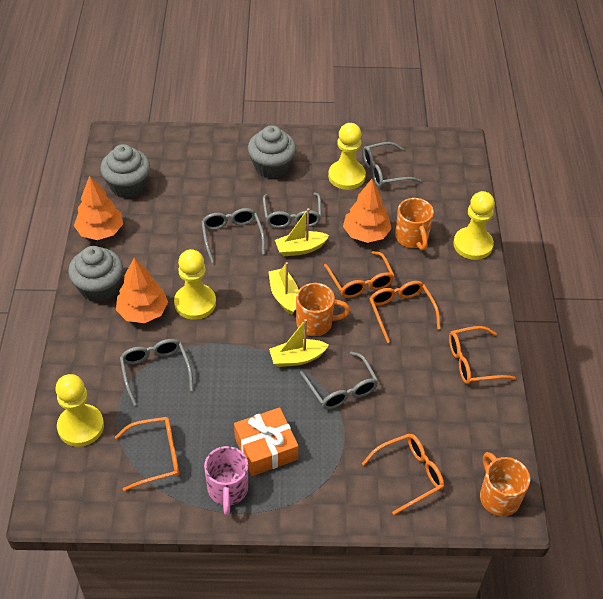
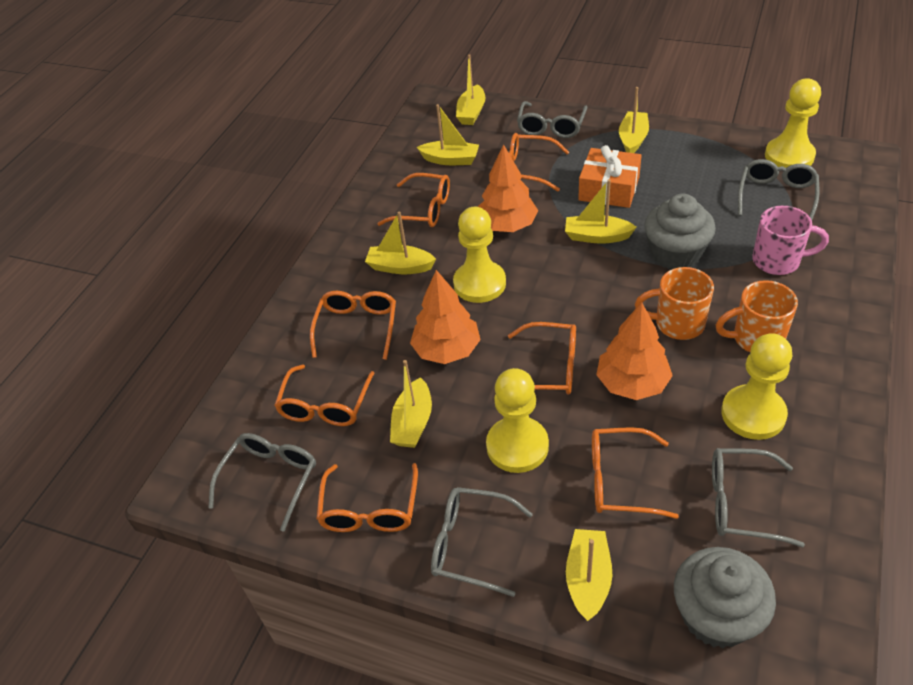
grey cupcake: [68,246,123,302] [100,144,150,198] [248,125,296,179] = 3 -> [644,194,716,269] [674,547,776,648] = 2
orange glasses: [115,417,179,491] [324,251,395,298] [362,434,444,515] [369,281,441,343] [449,326,516,384] = 5 -> [274,364,375,426] [310,291,396,360] [316,463,418,532] [377,173,450,227] [508,322,576,395] [509,133,569,192] [592,427,679,519] = 7
orange mug: [296,283,350,336] [395,198,434,250] [480,452,530,516] = 3 -> [635,267,714,340] [716,280,798,352] = 2
yellow boat: [269,262,298,315] [269,319,329,367] [275,208,329,256] = 3 -> [365,212,436,274] [390,360,432,448] [417,104,479,165] [456,54,485,125] [565,179,637,244] [566,529,612,621] [619,87,649,153] = 7

